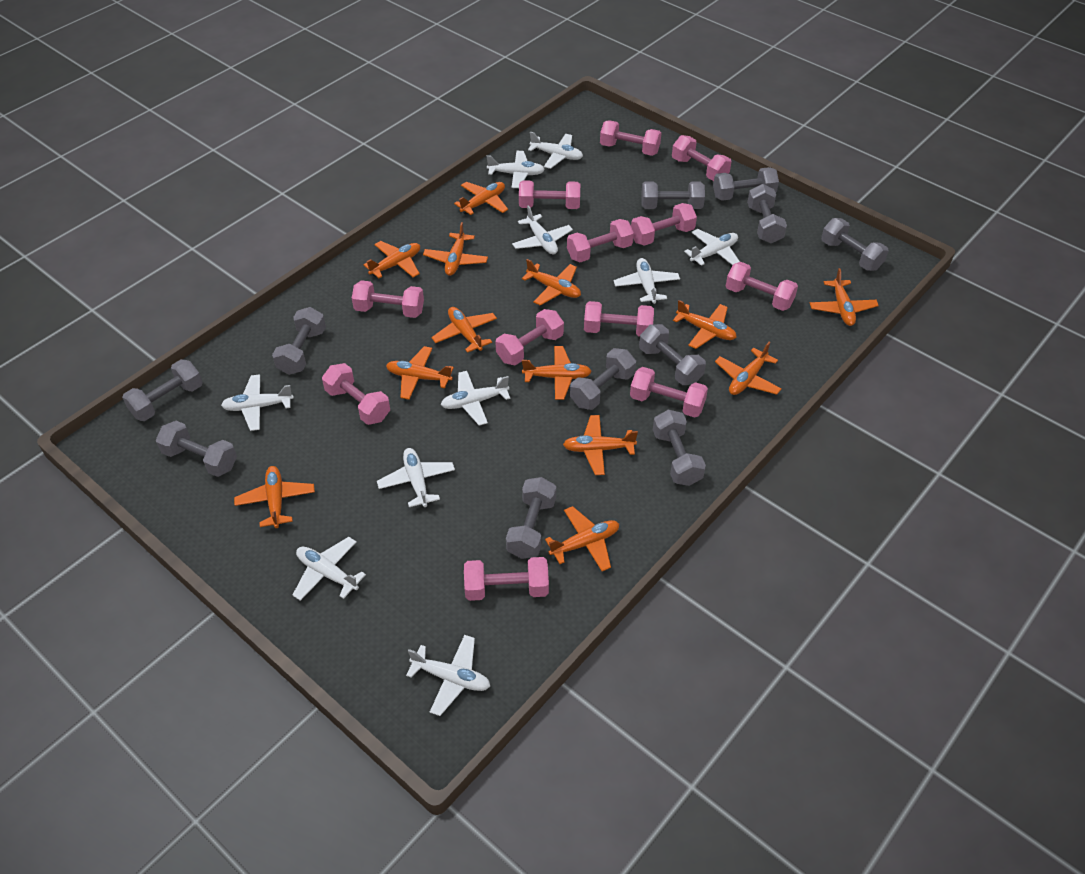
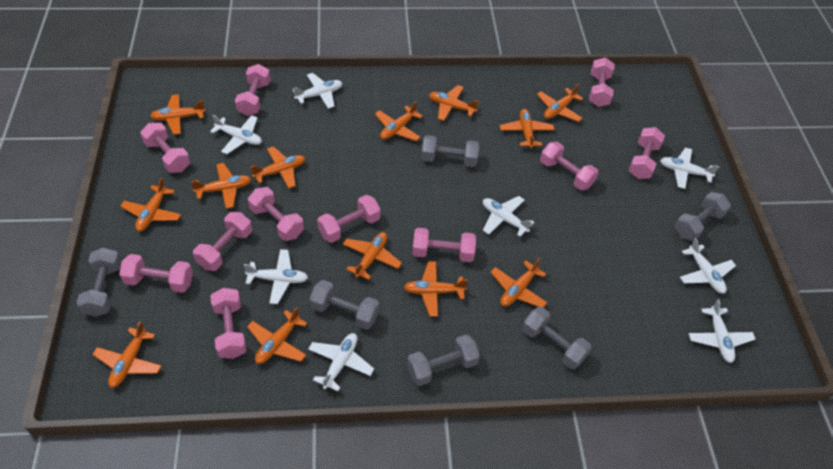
grey dumbbell: [122,359,203,421] [156,421,237,477] [272,307,326,375] [506,477,556,559] [570,348,636,410] [639,324,706,385] [641,182,705,209] [653,410,706,486] [713,167,779,201] [747,184,787,243] [821,218,889,271] = 11 -> [77,247,122,317] [310,280,379,330] [407,334,480,386] [421,135,479,167] [522,307,592,369] [675,192,731,241] = 6
pink dumbbell: [322,363,390,425] [352,280,424,318] [464,557,549,601] [495,309,564,365] [519,180,580,209] [567,219,634,262] [584,301,654,337] [600,120,661,156] [630,367,708,418] [631,203,697,246] [672,135,732,181] [726,262,798,311] = 12 -> [119,254,193,293] [140,123,190,173] [193,212,252,271] [210,288,247,359] [235,64,271,116] [248,187,304,241] [317,195,381,243] [412,228,476,262] [540,142,599,190] [589,58,615,107] [629,127,665,179] = 11
white plane: [221,374,294,431] [293,537,366,601] [377,448,455,507] [406,635,490,716] [441,371,511,426] [486,151,545,188] [512,205,573,254] [528,132,583,169] [614,258,680,305] [684,229,740,266] = 10 -> [210,115,262,154] [244,249,308,304] [293,73,342,109] [308,333,374,391] [483,196,535,237] [660,147,720,189] [680,238,736,294] [689,299,755,363] = 8

